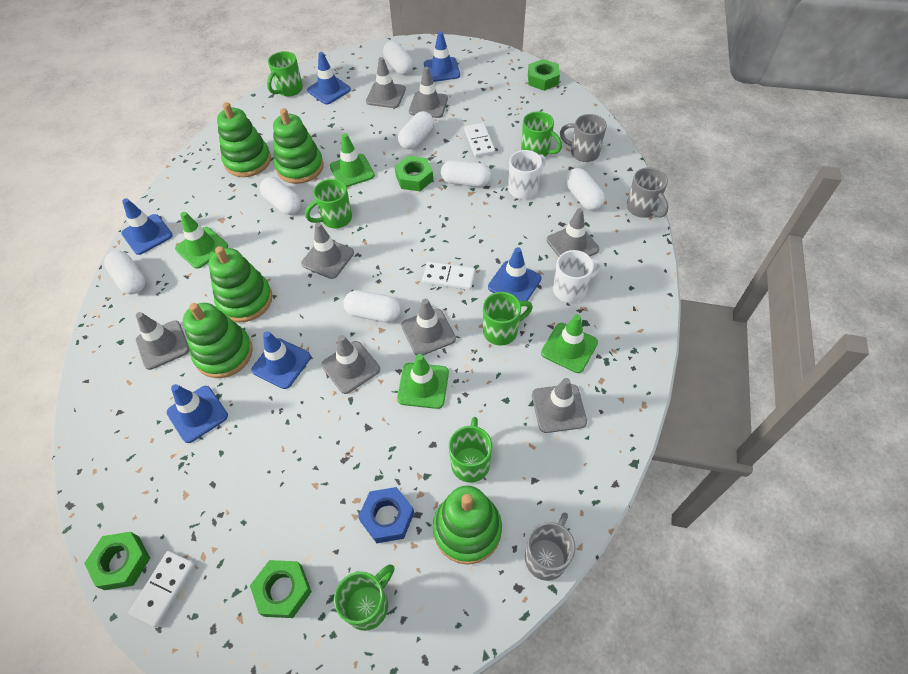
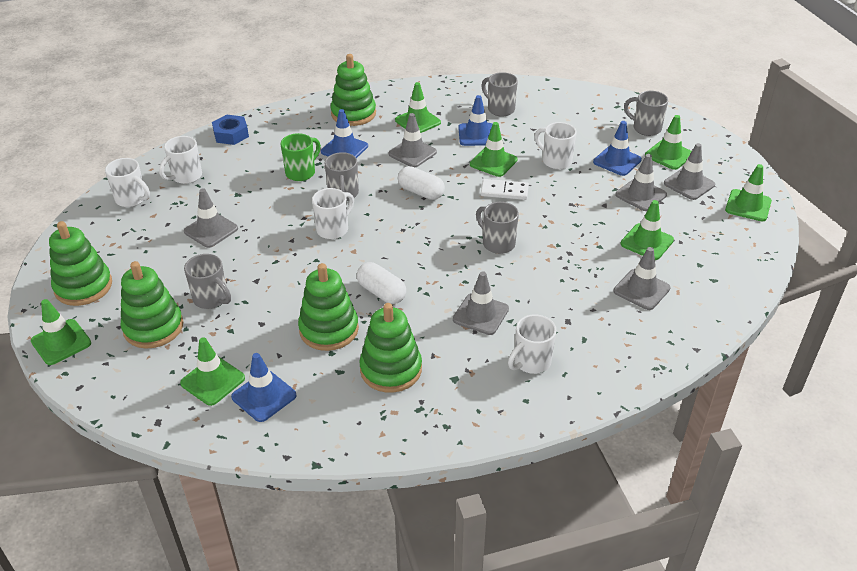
blue traffic cone: [121,198,173,255] [167,384,228,443] [251,331,311,389] [307,52,351,105] [424,31,460,82] [488,247,541,301] = 6 -> [231,353,297,422] [321,109,368,158] [458,95,493,146] [593,121,642,176] = 4
green mug: [267,51,303,97] [305,179,352,228] [334,564,395,631] [449,417,492,483] [483,292,533,346] [521,111,562,157] = 6 -> [281,133,321,181] = 1
green nut: [84,532,150,590] [250,560,312,618] [395,156,433,191] [528,59,560,91] = 4 -> none = 0
green traffic cone: [175,212,228,269] [330,133,375,187] [397,354,449,409] [541,315,598,373] = 4 -> [31,299,91,365] [180,337,245,406] [395,82,441,133] [470,122,518,177] [620,200,674,260] [645,115,692,170] [725,164,772,221] = 7
grey mug: [525,513,575,581] [560,114,607,162] [627,168,668,218] = 3 -> [184,254,231,309] [325,152,359,201] [476,202,519,254] [481,72,518,117] [624,91,668,136] = 5
grey traffic cone: [136,312,189,370] [301,222,354,279] [321,335,380,394] [366,57,406,108] [401,299,456,355] [409,67,448,118] [532,378,587,433] [547,208,599,257] = 8 -> [184,188,238,248] [389,113,437,167] [453,271,509,335] [613,247,671,310] [615,154,667,211] [664,143,715,200] = 6
white capsule: [104,251,145,294] [260,177,301,215] [343,290,401,322] [383,41,413,75] [398,111,434,150] [441,160,491,187] [566,168,605,211] = 7 -> [357,262,406,304] [398,166,445,200] = 2
white domino: [128,551,195,627] [422,262,475,290] [464,123,495,157] = 3 -> [481,179,529,200] = 1
white mug: [508,150,546,199] [553,250,602,303] = 2 -> [105,158,150,207] [159,136,202,184] [312,188,354,239] [508,314,557,374] [535,122,577,169] = 5

